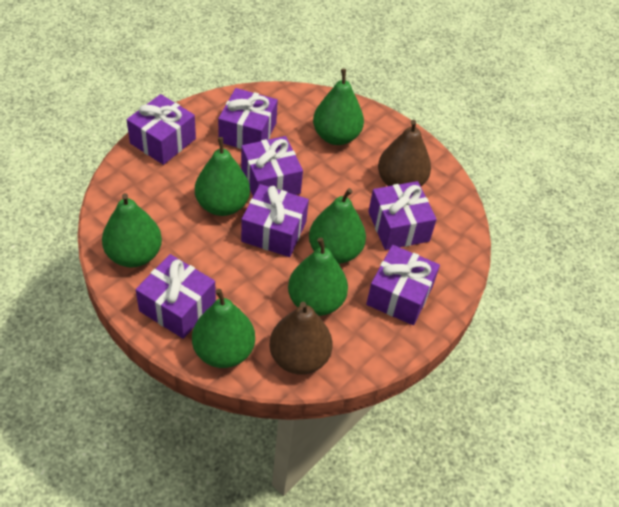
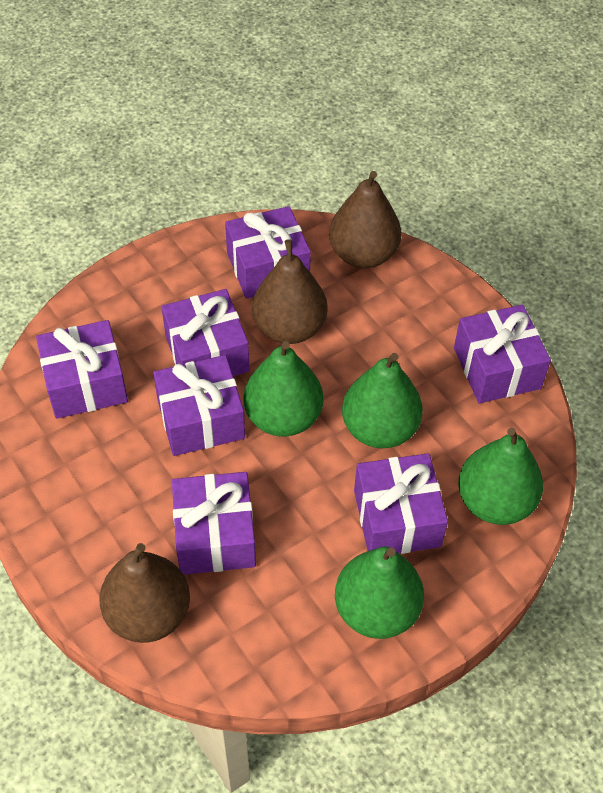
brown pear: [269,302,332,375] [378,120,431,186] = 2 -> [99,543,190,643] [252,239,328,344] [329,171,401,268] = 3
green pear: [102,193,162,268] [192,289,255,368] [195,137,250,216] [288,238,348,316] [309,188,366,264] [313,69,364,145] = 6 -> [243,341,323,437] [335,547,424,639] [342,353,423,448] [458,428,543,525] = 4

